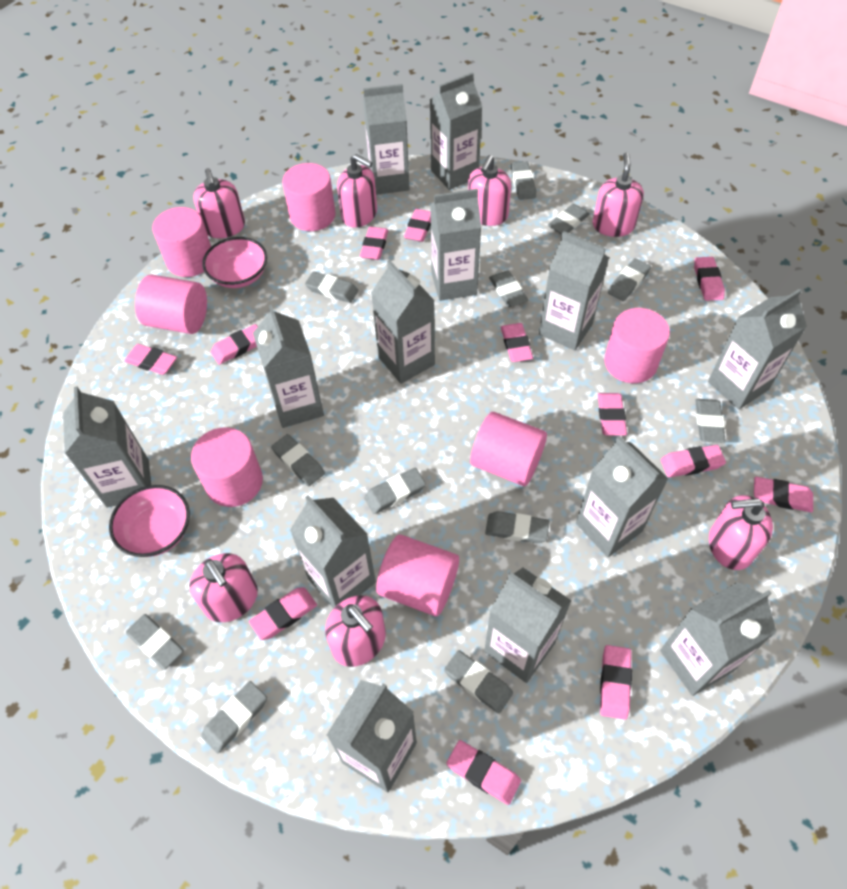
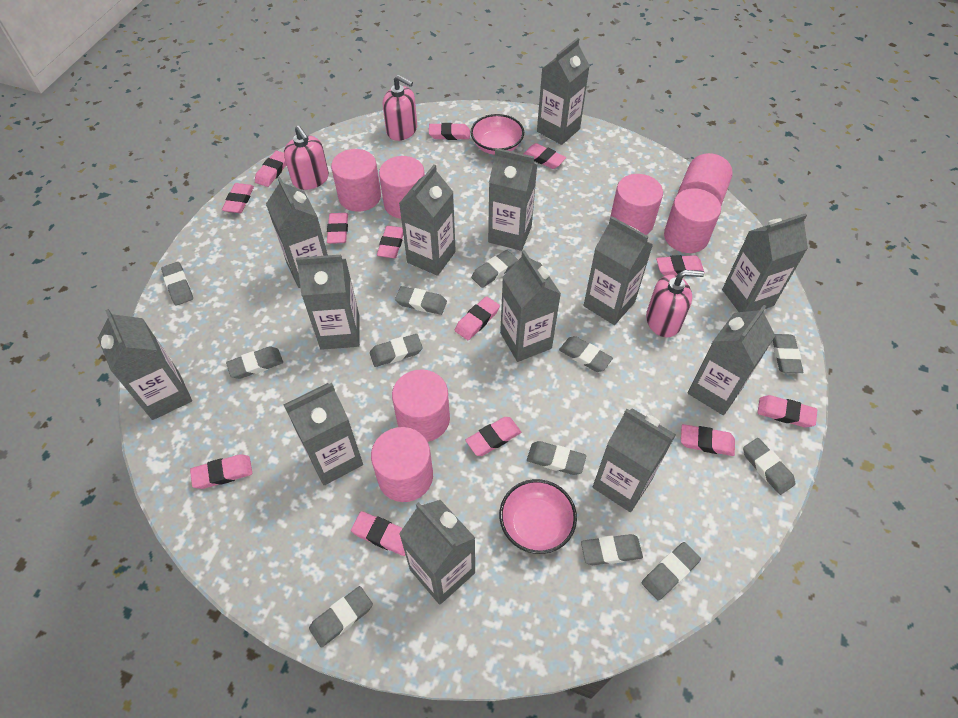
pink eraser: [124,344,177,375] [211,324,258,365] [249,587,317,640] [360,227,388,260] [404,209,431,242] [446,740,521,805] [501,323,533,362] [598,393,627,436] [600,645,632,720] [661,445,726,477] [694,257,725,301] [754,477,813,513] = 12 -> [190,454,252,489] [222,183,254,213] [255,151,287,187] [327,213,348,244] [351,511,405,556] [377,226,403,258] [429,123,470,140] [455,296,500,340] [465,417,521,456] [523,143,566,169] [656,255,704,276] [681,424,735,456] [757,395,817,427] = 13
pink soap dispenser: [189,553,258,622] [193,168,245,238] [325,595,386,667] [337,154,377,228] [468,155,511,226] [592,152,644,237] [709,495,773,570] = 7 -> [284,126,329,190] [383,75,417,141] [646,270,704,337] = 3

